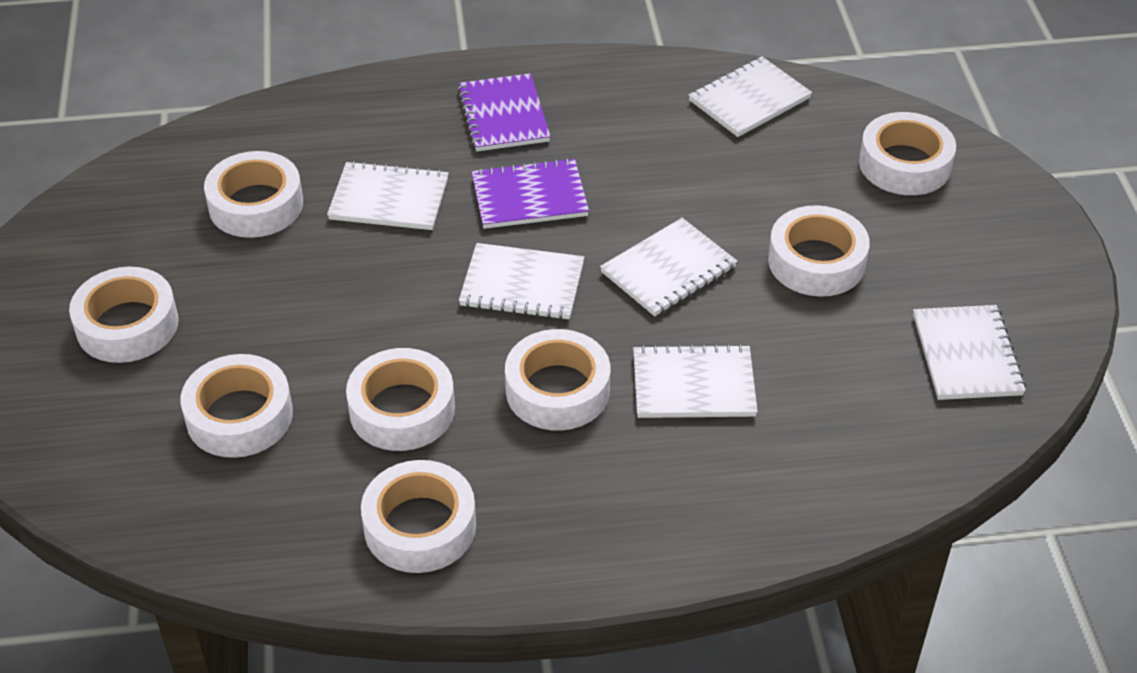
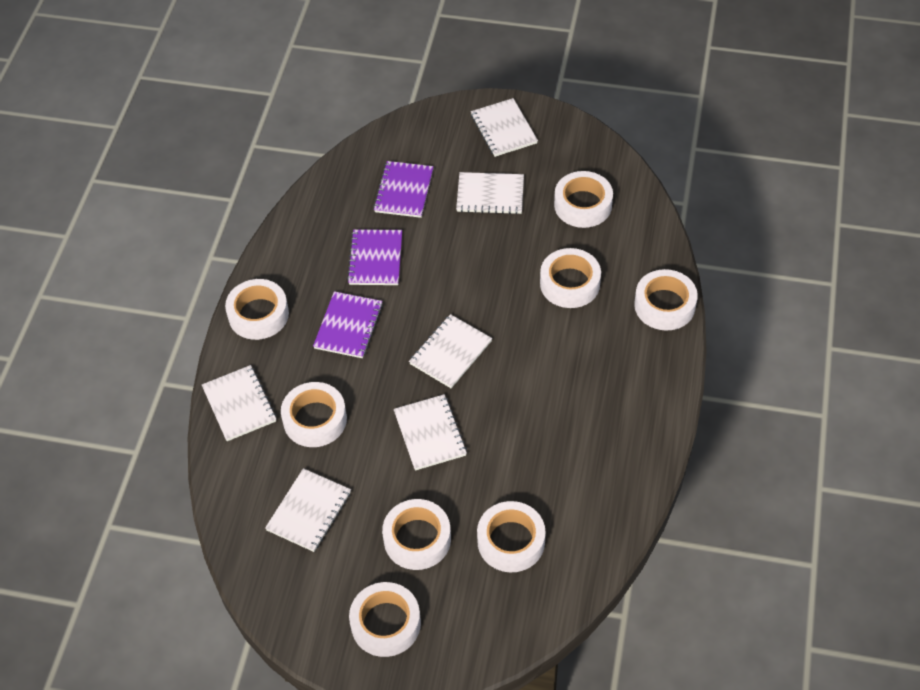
purple notebook: [457,73,551,152] [472,158,589,229] = 2 -> [313,291,383,358] [347,229,402,285] [373,161,434,218] = 3

